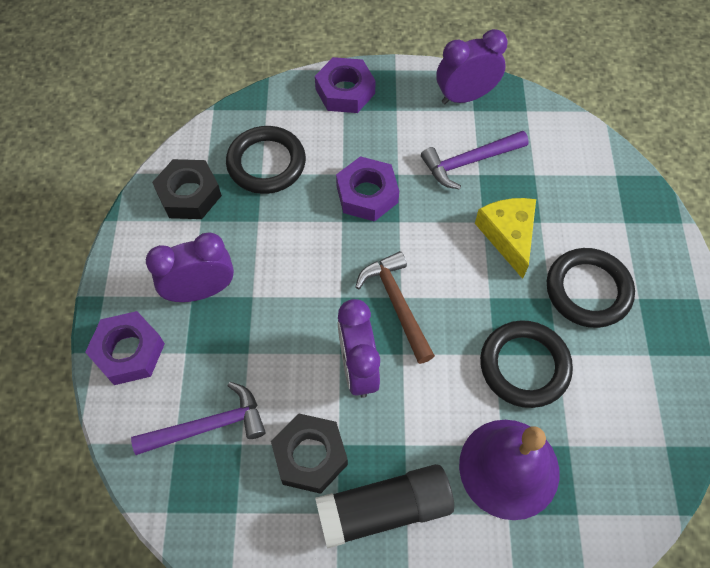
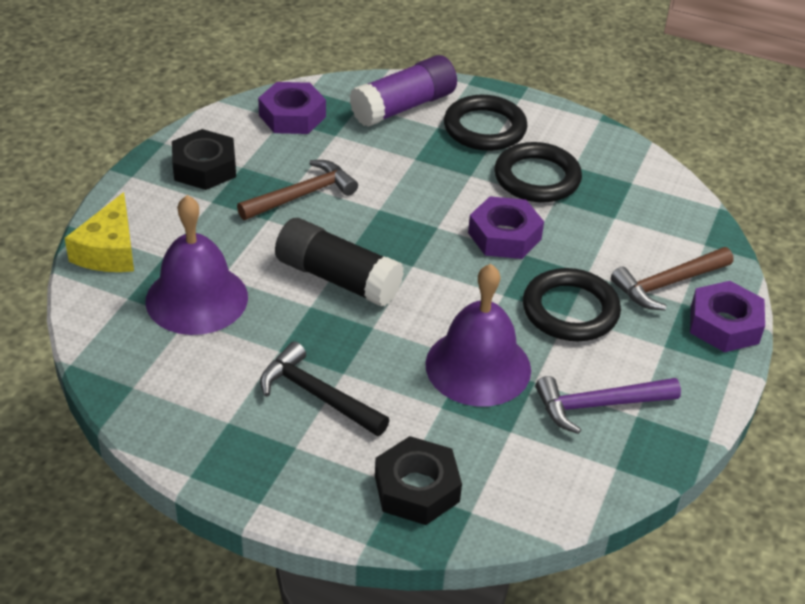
black hammer: none = 0 -> [260,341,390,436] = 1
brown hammer: [356,251,435,364] = 1 -> [237,160,358,220] [611,247,733,310] = 2
purple bell: [459,420,559,520] = 1 -> [145,195,248,335] [425,264,531,406] = 2
purple clock: [146,233,234,302] [338,299,380,398] [436,29,508,104] = 3 -> none = 0
purple glue stick: none = 0 -> [349,55,457,127] = 1
purple hammer: [131,382,266,455] [421,131,529,190] = 2 -> [536,376,681,434] = 1

